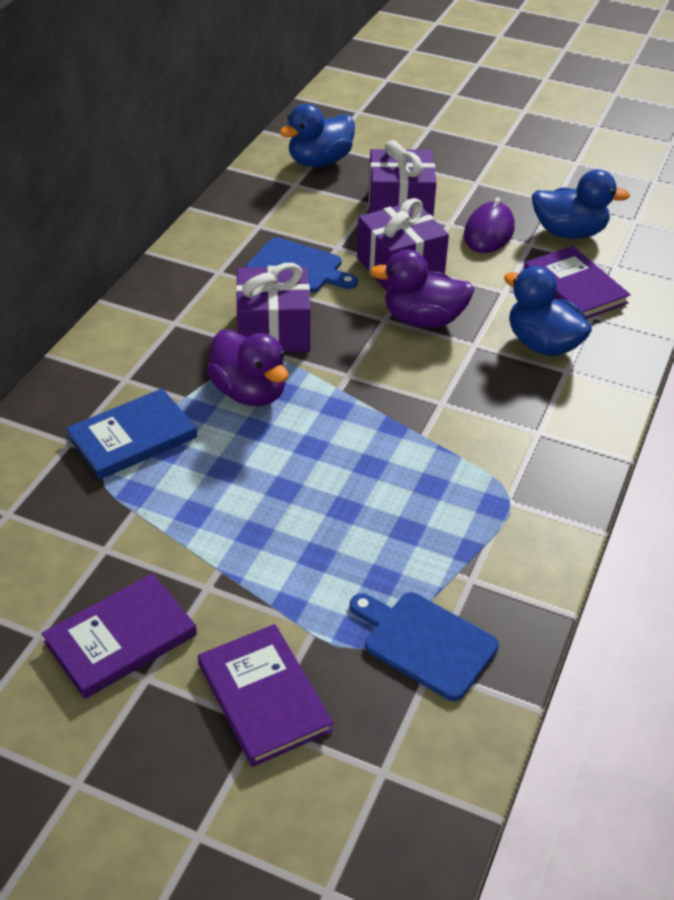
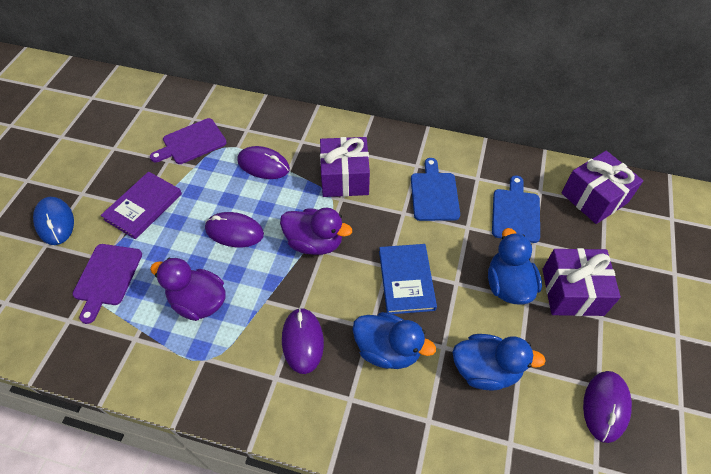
blue mouse: none = 0 -> [33,197,74,245] = 1
purple book: [42,573,197,699] [198,624,333,767] [523,246,631,319] = 3 -> [101,171,182,239] = 1
purple cutting board: none = 0 -> [73,244,142,324] [150,118,227,164] = 2
purple mouse: [464,197,515,253] = 1 -> [205,212,264,247] [237,146,290,179] [282,308,324,374] [583,371,632,443] = 4

